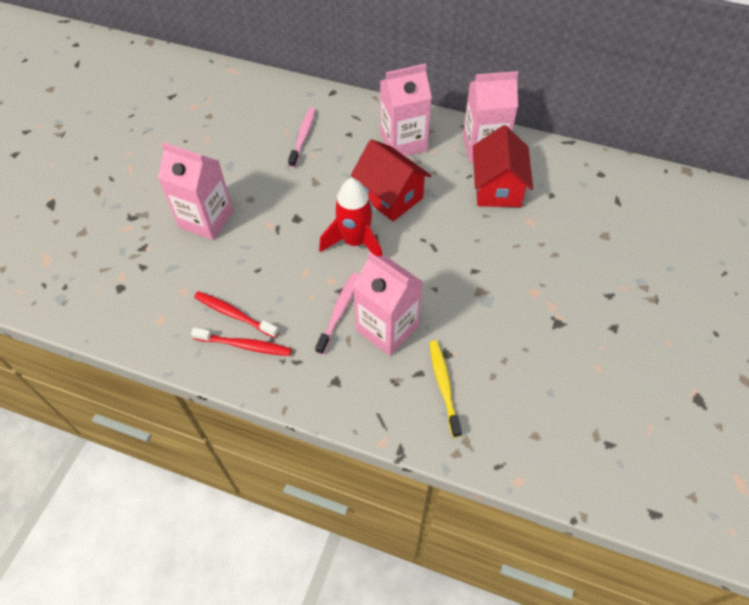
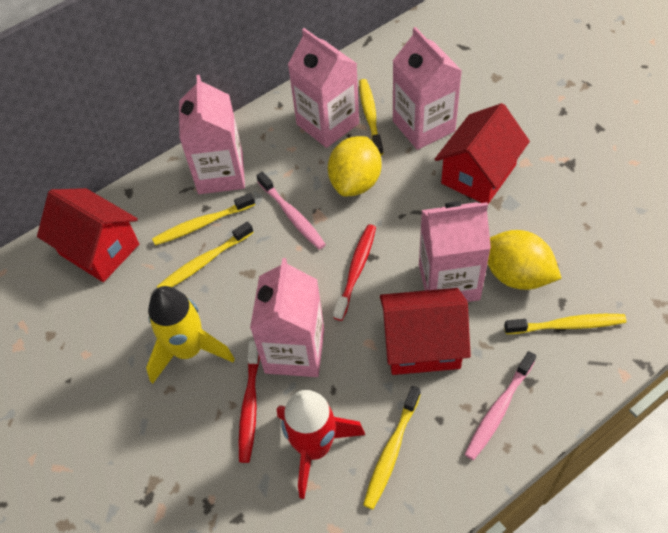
pink carton: [158,142,233,240] [353,252,423,356] [380,64,432,156] [463,71,518,162] = 4 -> [179,75,245,194] [250,258,324,377] [288,28,359,148] [393,27,462,150] [419,202,491,302] = 5
red house: [351,139,431,221] [473,125,533,207] = 2 -> [37,188,139,282] [380,288,471,375] [435,103,530,204] = 3
yellow lemon: none = 0 -> [328,136,381,196] [487,230,562,290] = 2
yellow rocket: none = 0 -> [146,286,235,384] = 1
yellow toothbrush: [429,341,462,438] = 1 -> [152,193,255,246] [157,221,254,288] [359,79,383,155] [363,386,421,510] [504,314,626,334] = 5

